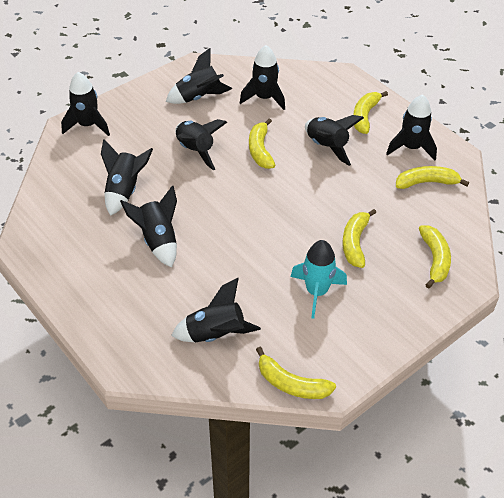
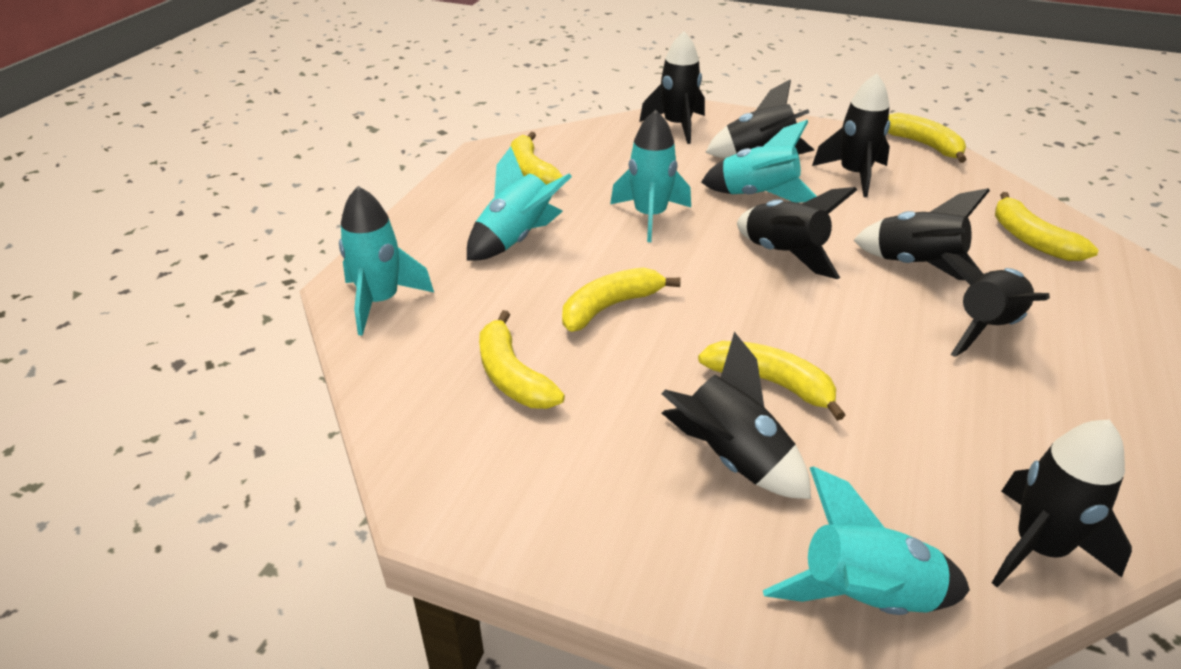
black rocket: [61,72,110,136] [101,139,153,216] [120,185,177,268] [166,48,232,104] [171,278,261,342] [175,119,227,170] [240,45,285,110] [305,115,364,166] [386,94,437,160] = 9 -> [639,31,705,144] [662,332,811,499] [705,79,814,158] [737,187,857,279] [812,73,890,197] [853,188,990,280] [941,253,1050,357] [992,420,1132,587] = 8
turquoise rocket: [291,240,347,319] = 1 -> [339,186,434,336] [467,147,572,261] [610,110,691,242] [701,120,817,203] [763,466,970,615] = 5

